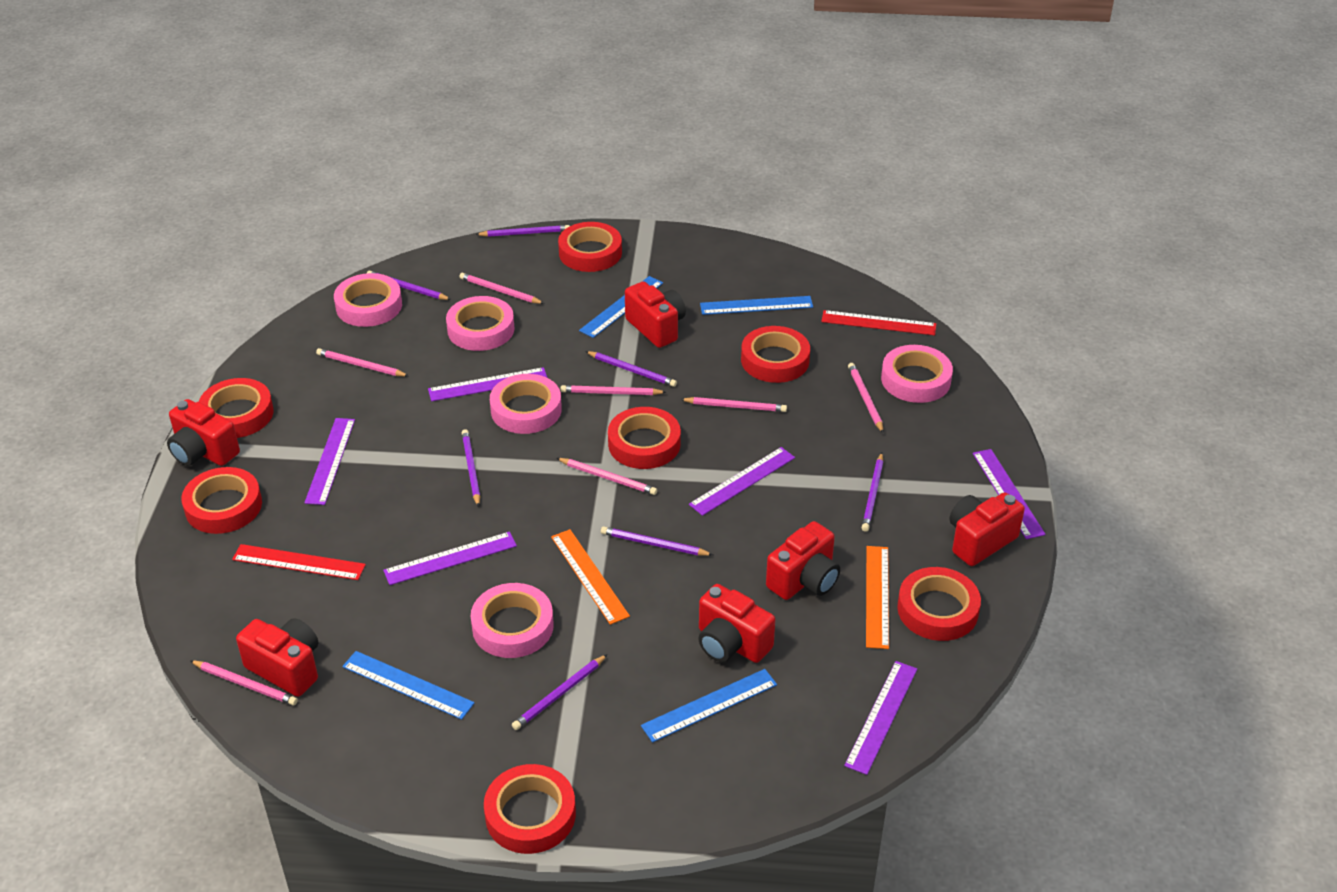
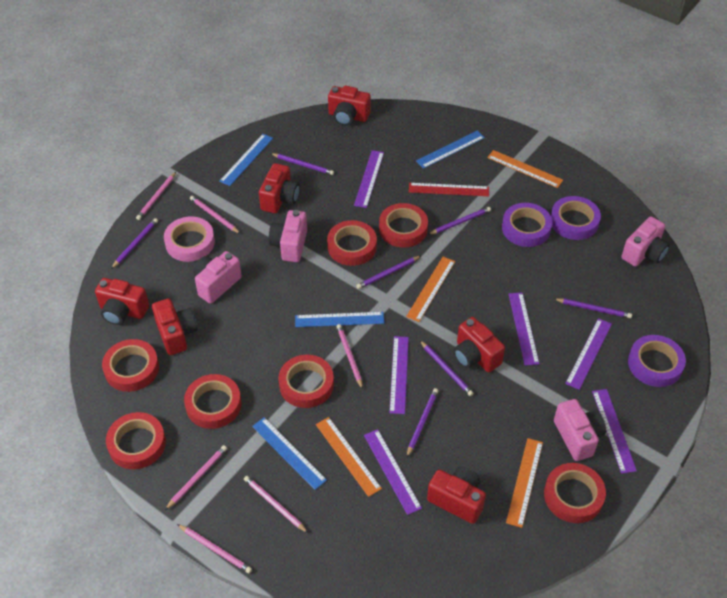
orange ruler: [551,529,630,625] [866,546,889,649] = 2 -> [316,417,382,497] [406,257,455,322] [487,150,563,188] [506,438,543,528] = 4
pink camera: none = 0 -> [193,251,242,304] [269,210,307,262] [554,399,606,461] [621,216,670,267] = 4
pink pencil: [190,660,298,705] [316,348,409,376] [459,273,545,304] [557,458,657,495] [560,385,666,395] [680,397,787,412] [848,363,884,433] = 7 -> [136,172,176,220] [165,445,227,510] [177,524,252,573] [190,196,241,234] [244,476,308,533] [336,324,363,390] = 6
pink tape: [334,273,402,327] [446,296,515,351] [471,583,554,658] [490,374,562,434] [881,345,953,403] = 5 -> [164,217,215,262] = 1
purple tape: none = 0 -> [502,203,552,247] [551,196,601,240] [628,335,686,387] = 3
red ruler: [232,544,366,580] [821,310,936,335] = 2 -> [409,183,489,196] = 1

